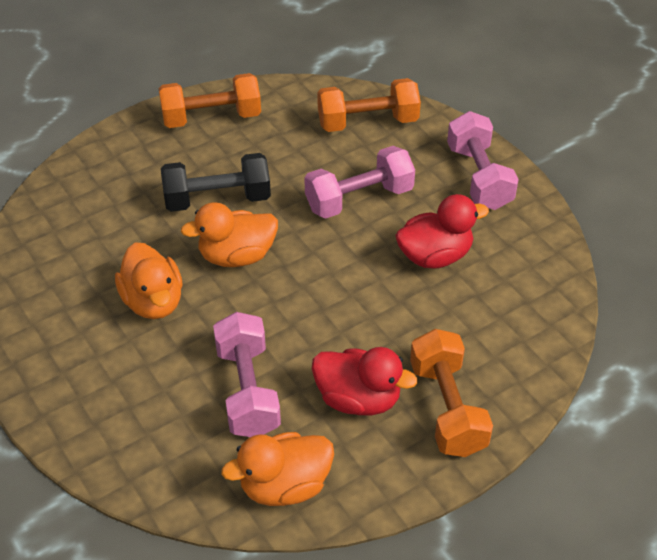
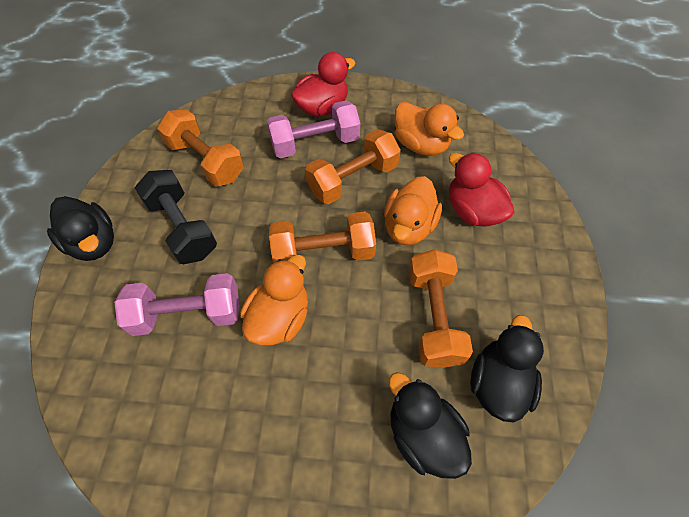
black duck: none = 0 -> [47,196,114,261] [389,372,472,479] [470,315,544,422] = 3
orange dumbbell: [159,73,261,128] [318,78,421,132] [410,329,493,457] = 3 -> [157,109,244,187] [269,212,376,263] [305,129,401,204] [409,249,473,368] = 4
pink dumbbell: [213,312,281,437] [304,146,415,219] [447,111,519,210] = 3 -> [114,273,240,336] [267,100,360,158] = 2

